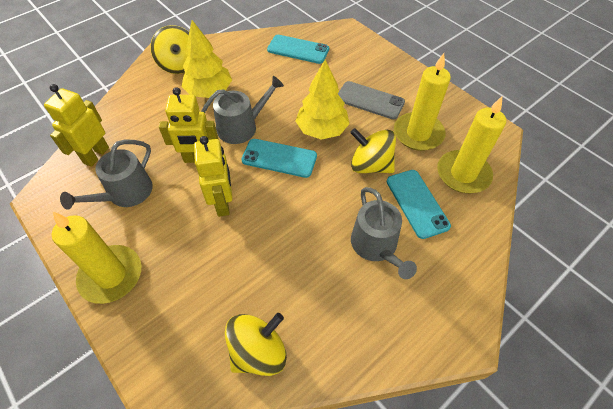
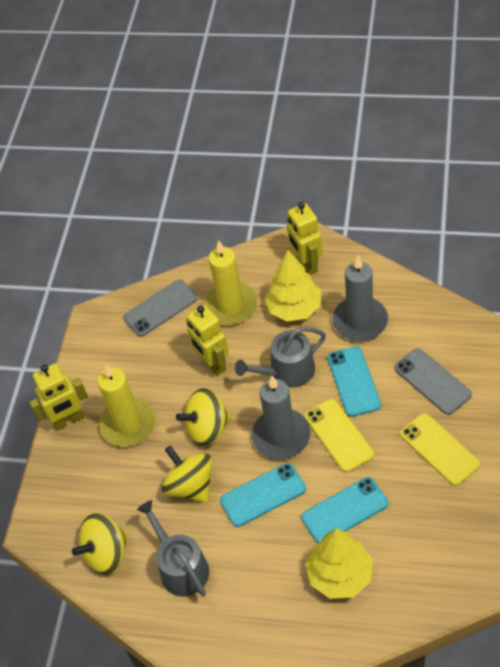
grey candle: none = 0 -> [251,376,311,460] [332,256,388,341] = 2
grey phone: [338,81,405,119] = 1 -> [123,280,197,337] [395,348,472,415] = 2
grey watering can: [60,139,153,210] [201,76,284,144] [351,187,417,279] = 3 -> [137,500,209,597] [235,327,326,388] = 2
yellow candle: [52,212,142,304] [394,53,451,151] [437,97,506,193] = 3 -> [98,364,156,447] [204,240,258,325] = 2
yellow phone: none = 0 -> [305,399,374,472] [400,413,480,486] = 2

